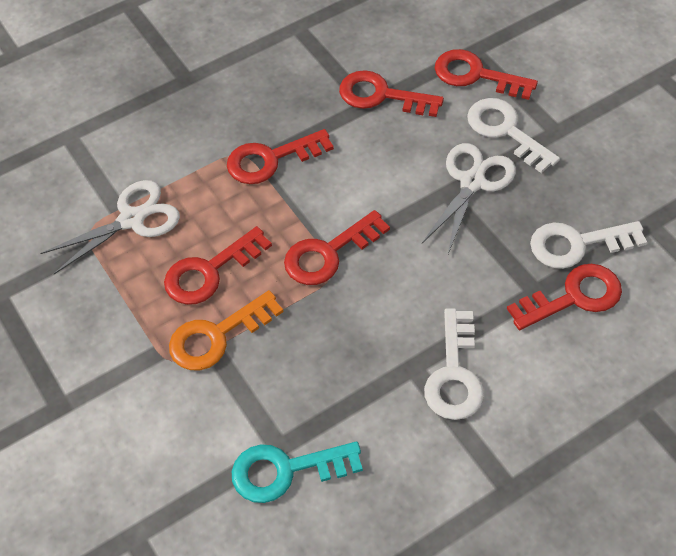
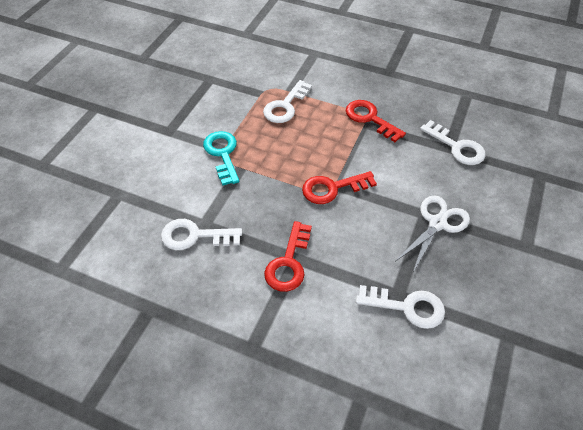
orange key: [169,290,283,370] = 1 -> none = 0
red key: [164,226,272,305] [227,129,334,184] [284,210,390,285] [339,70,444,117] [435,49,538,100] [507,264,622,330] = 6 -> [264,221,312,292] [302,171,377,204] [346,100,406,142] = 3
white key: [424,308,484,420] [467,98,560,173] [530,221,647,269] = 3 -> [161,219,242,250] [263,80,312,123] [356,285,445,329] [420,120,486,165] = 4
white scissors: [40,180,180,274] [422,143,516,254] = 2 -> [396,196,470,272] = 1

